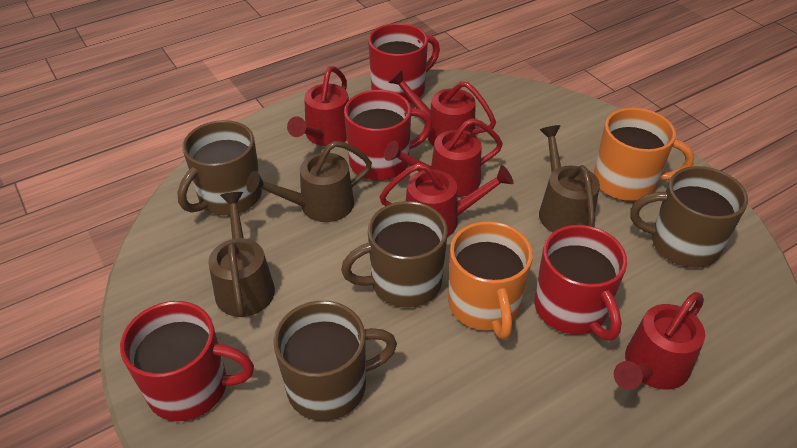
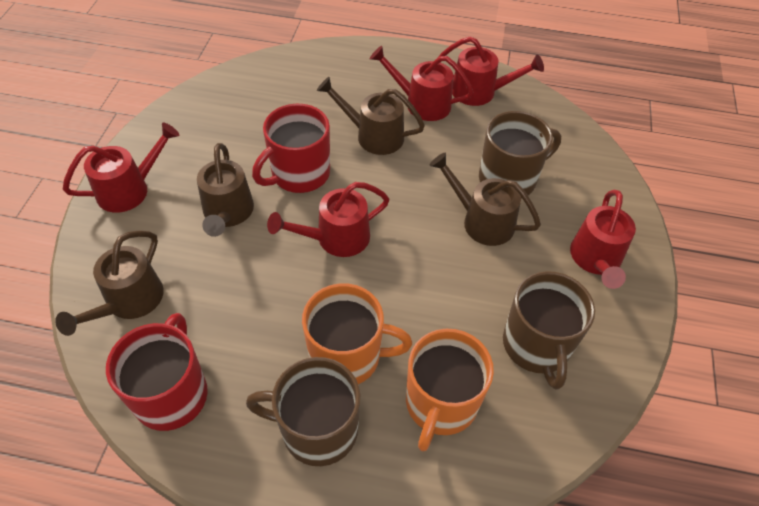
brown mug: [177,120,262,215] [273,301,397,421] [341,201,448,308] [630,166,748,268] = 4 -> [246,357,361,466] [479,111,561,198] [503,271,595,390] = 3
brown watering can: [208,192,275,317] [246,141,372,222] [539,125,600,232] = 3 -> [55,231,164,336] [197,143,254,237] [317,77,425,155] [429,153,541,246] = 4
red mug: [120,301,254,421] [344,90,432,181] [368,23,440,103] [534,225,627,340] = 4 -> [106,313,208,431] [252,104,330,193] = 2

